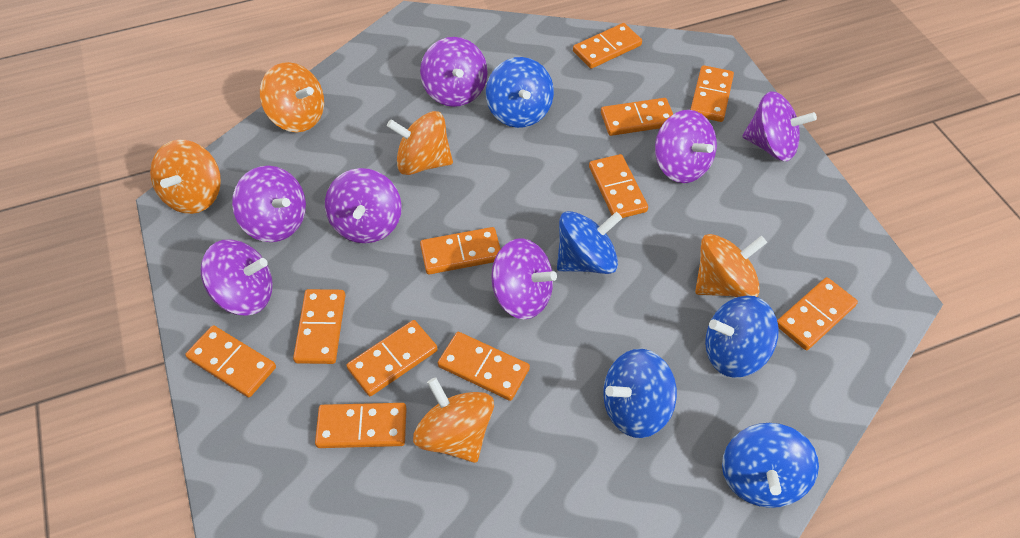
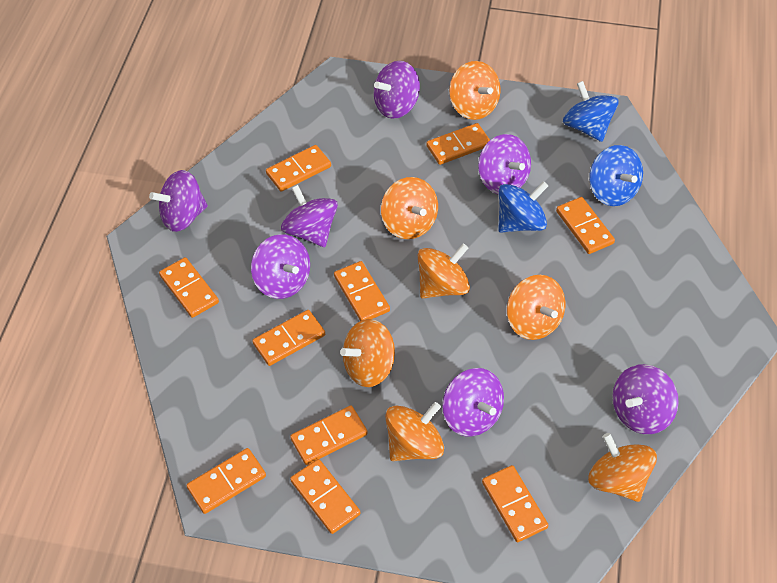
blue spinning top: [486,57,554,128] [557,211,622,274] [603,349,677,438] [705,295,779,378] [722,423,819,508] = 5 -> [498,181,548,233] [563,81,619,142] [589,145,643,206] = 3
orange domino: [185,325,276,397] [293,289,346,364] [315,403,407,448] [346,320,438,396] [420,227,501,274] [438,332,530,401] [573,23,642,69] [589,154,648,218] [601,98,673,136] [690,65,734,122] [777,277,858,350] = 11 -> [159,257,219,318] [187,448,266,514] [252,310,325,366] [266,145,331,192] [290,405,368,465] [290,459,360,534] [334,261,390,321] [426,123,490,165] [482,465,549,542] [556,197,615,254] = 10
orange spinning top: [150,140,221,214] [260,62,324,132] [387,111,453,175] [413,377,494,463] [695,234,767,297] = 5 -> [340,319,395,387] [381,177,438,239] [385,402,444,461] [418,244,470,298] [449,61,501,120] [507,275,565,340] [588,433,657,502] = 7

